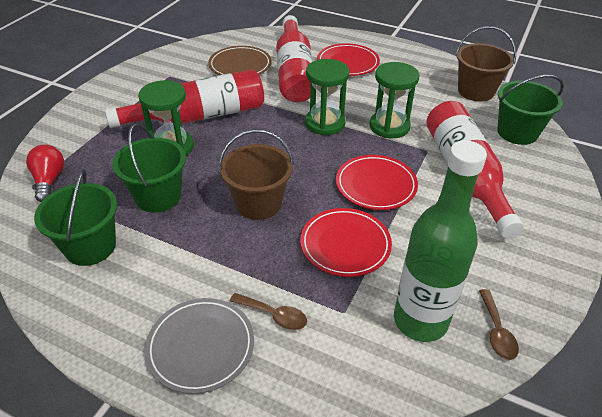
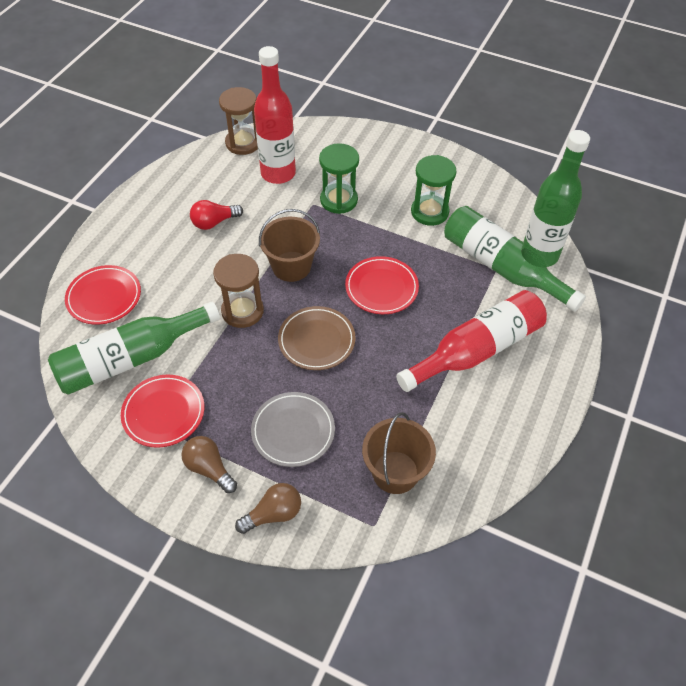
brown hourglass: none = 0 -> [213,254,264,328] [219,87,258,155] = 2
brown light bulb: none = 0 -> [181,436,237,493] [235,483,301,534] = 2
brown spoon: [230,293,307,330] [479,289,519,360] = 2 -> none = 0
green bottle: [394,140,487,342] = 1 -> [48,302,220,395] [444,206,586,312] [524,130,590,267] = 3
green bucket: [34,169,117,266] [113,124,186,212] [497,75,564,145] = 3 -> none = 0
green hourglass: [138,80,194,156] [305,59,349,135] [369,62,420,138] = 3 -> [319,143,359,214] [411,155,456,226] = 2
red bottle: [105,69,264,128] [276,15,313,102] [426,101,524,238] = 3 -> [254,46,296,184] [396,290,547,392] = 2

